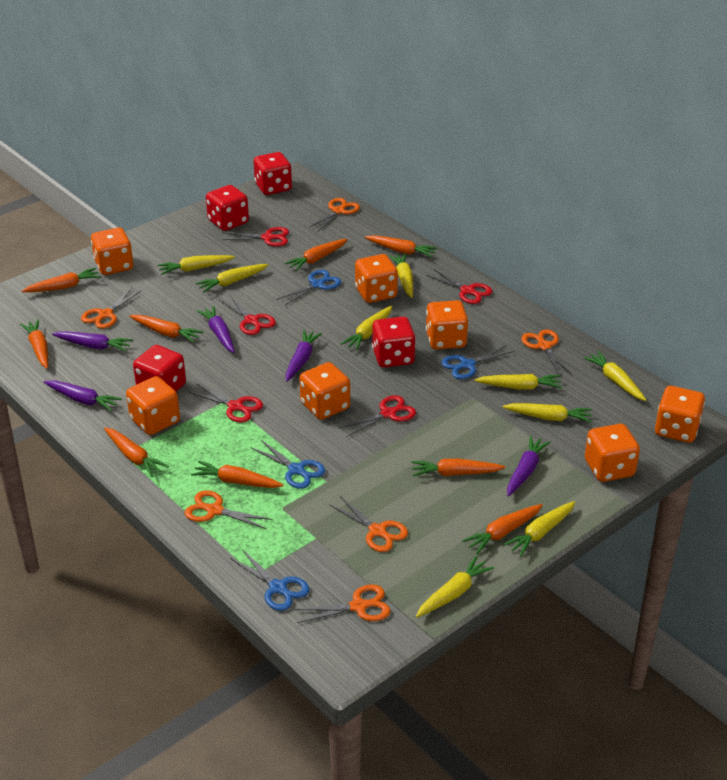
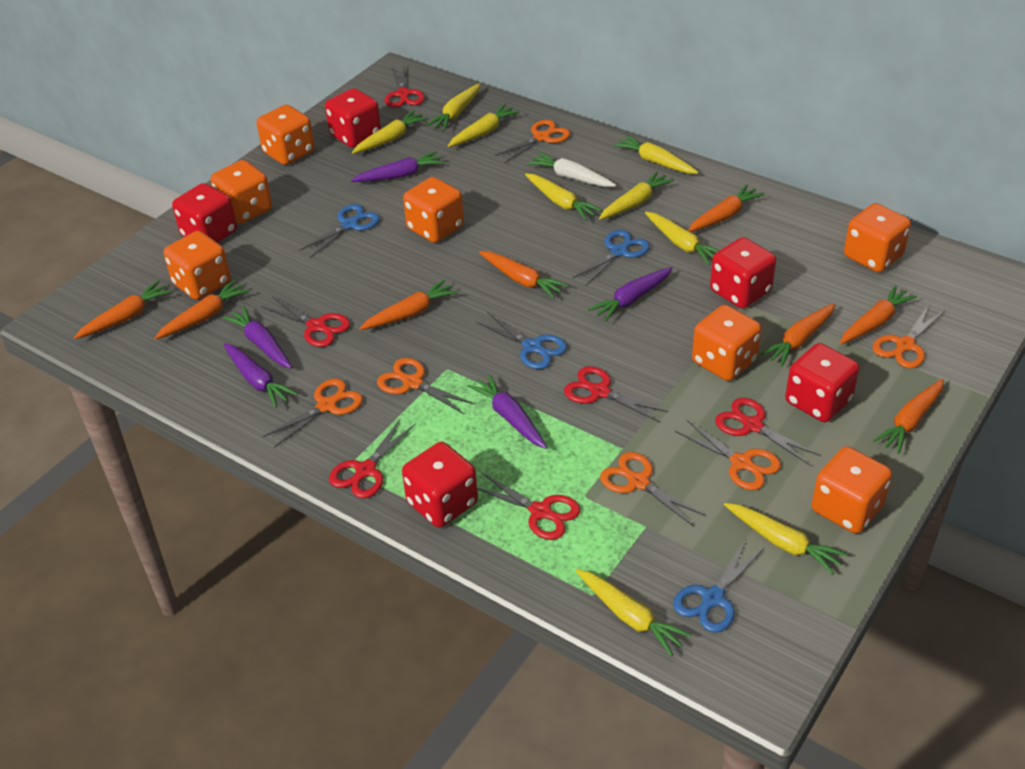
orange carrot: [20,319,48,369] [22,268,101,292] [104,428,169,477] [129,315,204,343] [191,461,284,488] [284,239,348,271] [365,235,438,258] [411,458,506,476] [462,504,543,554] = 9 -> [74,280,173,339] [155,280,250,339] [359,279,458,330] [479,251,569,299] [688,184,764,232] [760,303,836,367] [840,285,917,344] [873,379,944,454] = 8
red dice: [133,345,186,391] [206,185,249,231] [254,152,292,195] [372,317,416,368] = 4 -> [172,183,237,243] [325,88,381,148] [402,442,478,528] [710,237,776,309] [785,343,859,422] = 5
red scissors: [188,383,263,423] [219,294,276,335] [222,227,289,247] [339,395,416,437] [426,269,492,304] = 5 -> [261,296,350,347] [329,419,416,498] [385,66,425,108] [477,473,581,540] [564,366,668,423] [715,398,821,465] = 6
white carrot: none = 0 -> [527,152,616,187] = 1

